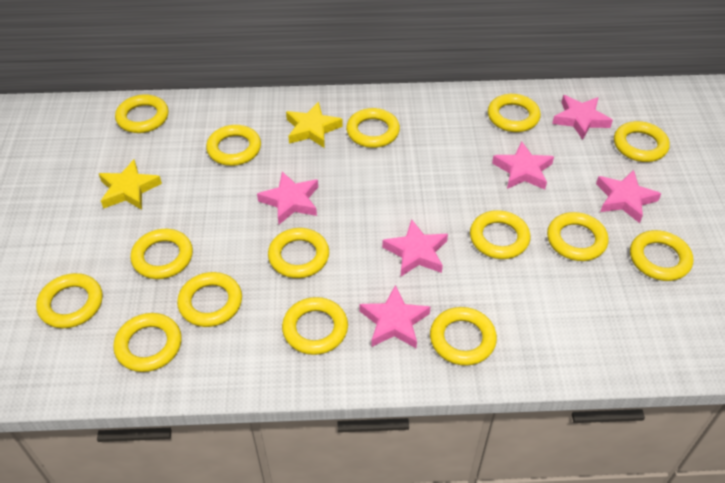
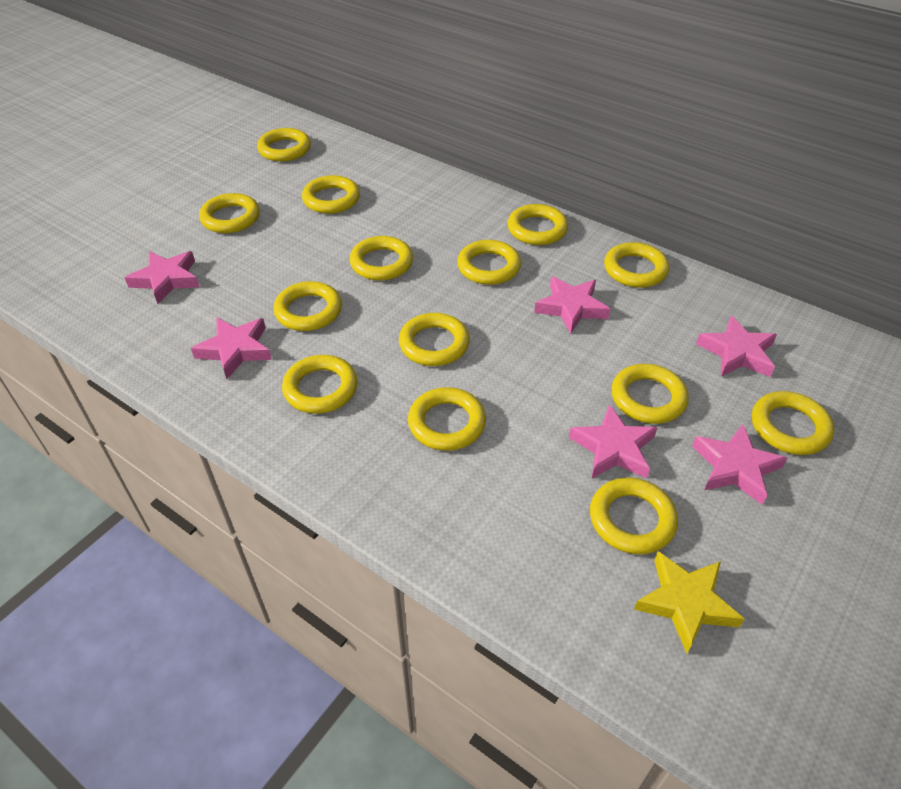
yellow ring: [36,273,103,328] [113,313,182,372] [115,94,168,133] [130,229,193,279] [177,272,242,327] [206,125,261,166] [268,228,329,278] [282,297,348,355] [346,108,400,148] [430,307,497,366] [470,210,530,259] [488,94,541,132] [547,212,609,261] [614,121,670,162] [630,230,693,281] = 15 -> [199,193,260,233] [257,128,311,162] [273,281,342,331] [282,355,358,414] [302,175,360,214] [349,236,413,281] [399,313,470,366] [408,387,486,451] [457,240,521,285] [508,204,568,245] [590,478,678,554] [604,242,669,288] [611,364,689,424] [752,391,834,455] = 14
yellow star: [99,159,162,210] [286,102,343,148] = 2 -> [634,551,745,653] = 1

